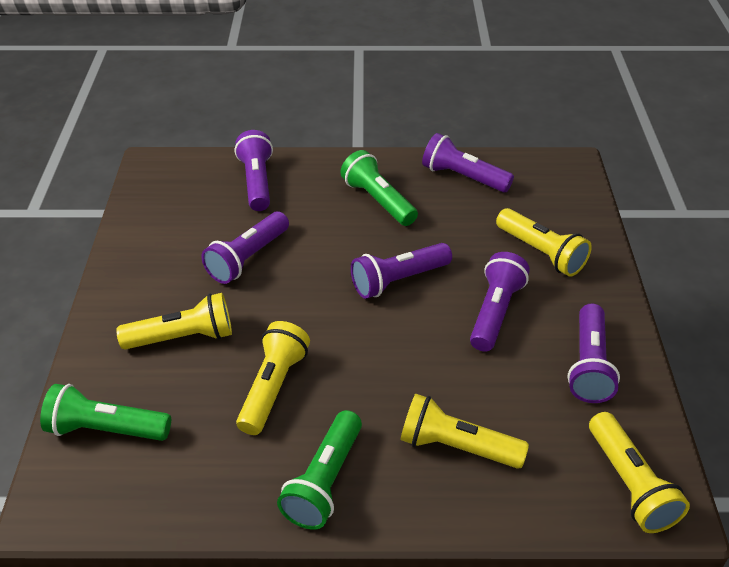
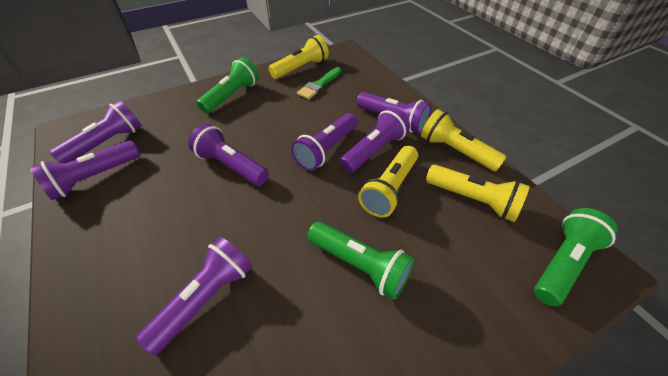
green brush: none = 0 -> [297,67,341,99] = 1
purple flashlight: [202,212,289,284] [234,130,273,211] [351,243,452,299] [422,133,514,192] [470,252,530,352] [567,303,620,403] = 6 -> [30,141,140,200] [49,100,142,163] [136,237,252,355] [188,124,269,186] [291,113,357,171] [340,107,410,173] [357,92,431,134] = 7
yellow flashlight: [116,293,232,350] [236,321,310,435] [400,393,529,469] [496,208,592,277] [589,412,690,533] = 5 -> [268,35,329,79] [358,146,418,218] [421,109,507,172] [426,165,530,222] = 4

